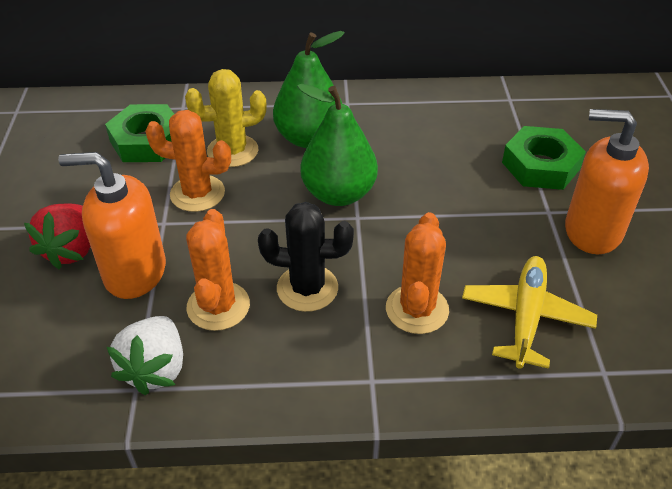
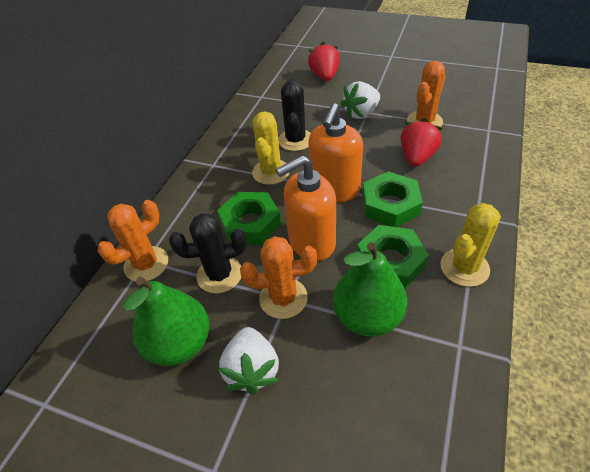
black cactus: [258,202,354,312] = 1 -> [169,213,247,294] [278,79,311,151] = 2
green nut: [105,104,174,162] [502,126,586,190] = 2 -> [217,192,281,245] [357,225,429,289] [363,171,423,227] = 3
red strawberry: [24,204,91,269] = 1 -> [308,41,340,81] [401,118,443,167] = 2
white strawberry: [107,316,183,395] = 1 -> [219,327,279,395] [340,81,380,119] = 2
yellow cactus: [185,69,267,167] = 1 -> [252,111,290,185] [440,203,501,287] = 2
yellow plane: [462,256,597,369] = 1 -> none = 0

